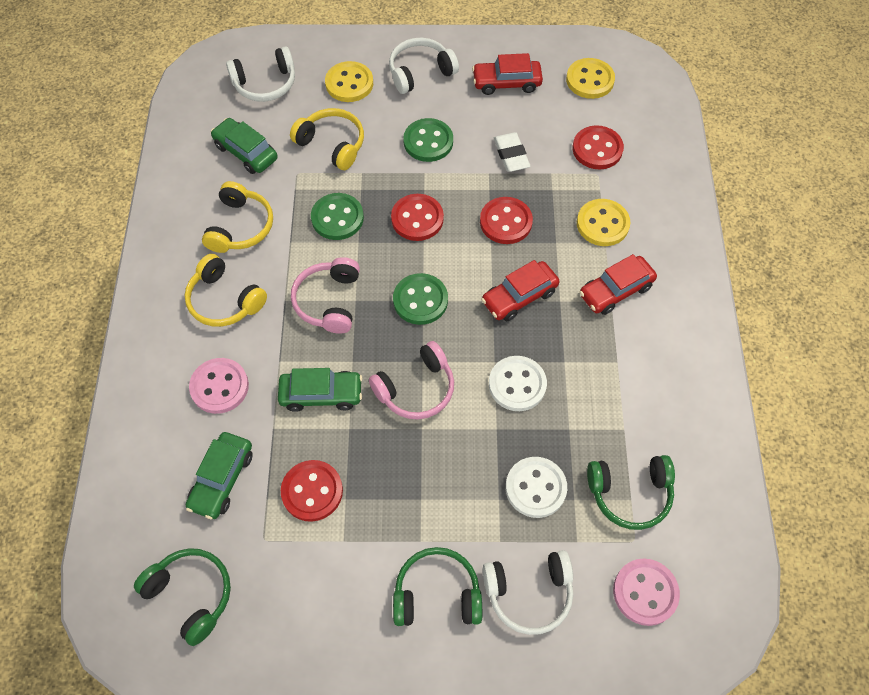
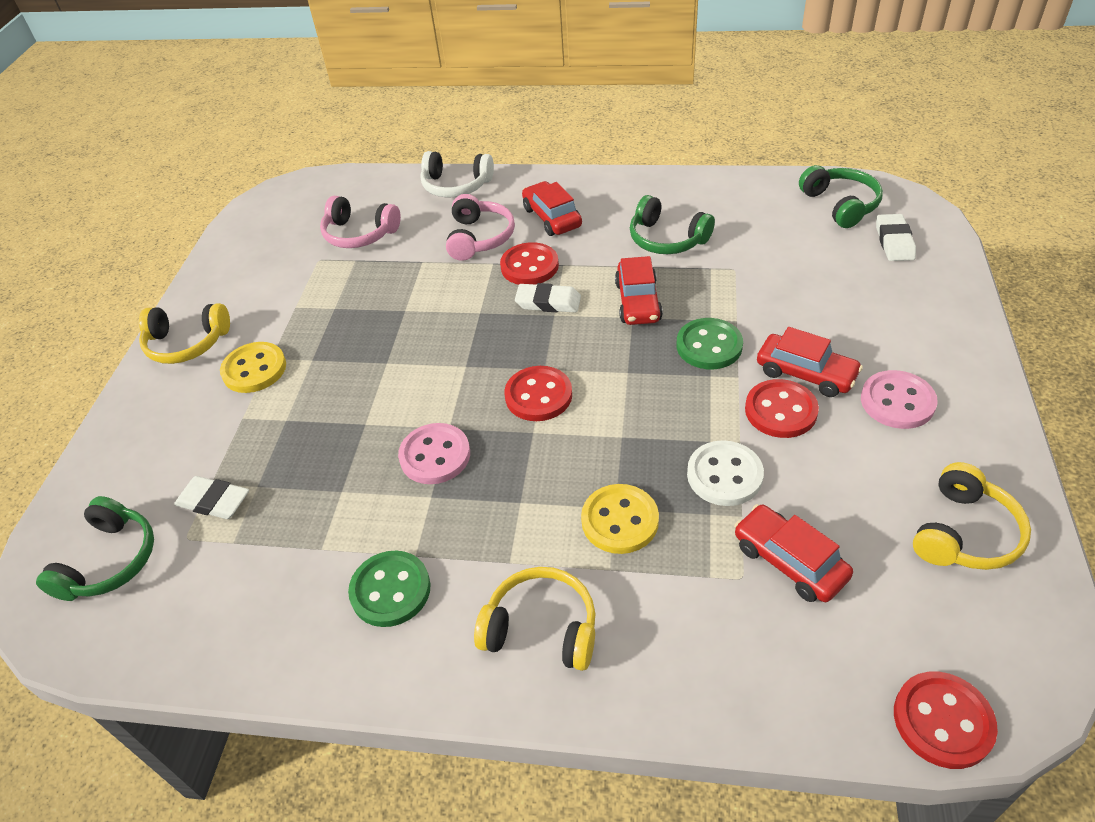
green button: [311,193,364,240] [393,273,448,325] [403,118,453,162] = 3 -> [348,551,431,627] [677,318,743,369] = 2
green car: [186,432,253,519] [211,118,278,174] [278,368,362,412] = 3 -> none = 0
red car: [472,53,543,95] [481,260,559,321] [579,254,657,315] = 3 -> [522,181,582,236] [615,256,663,325] [734,504,853,602] [757,327,863,397] = 4
white button: [489,356,547,411] [506,457,567,518] = 2 -> [687,440,764,506] = 1
white eraser: [494,132,530,172] = 1 -> [174,476,249,519] [515,283,581,313] [876,214,916,261] = 3
white headphones: [226,46,295,102] [389,38,459,94] [483,550,573,635] = 3 -> [420,151,494,197] = 1
yellow button: [325,61,373,102] [566,58,615,99] [577,199,630,246] = 3 -> [220,342,286,393] [581,484,659,554] = 2

